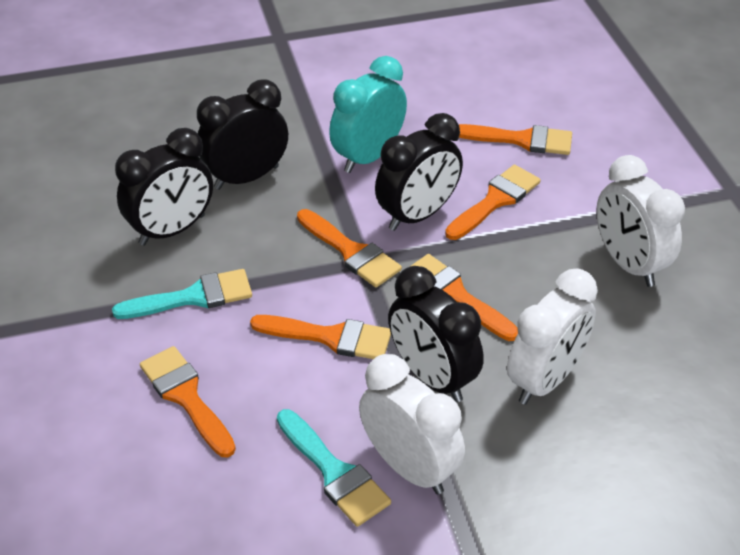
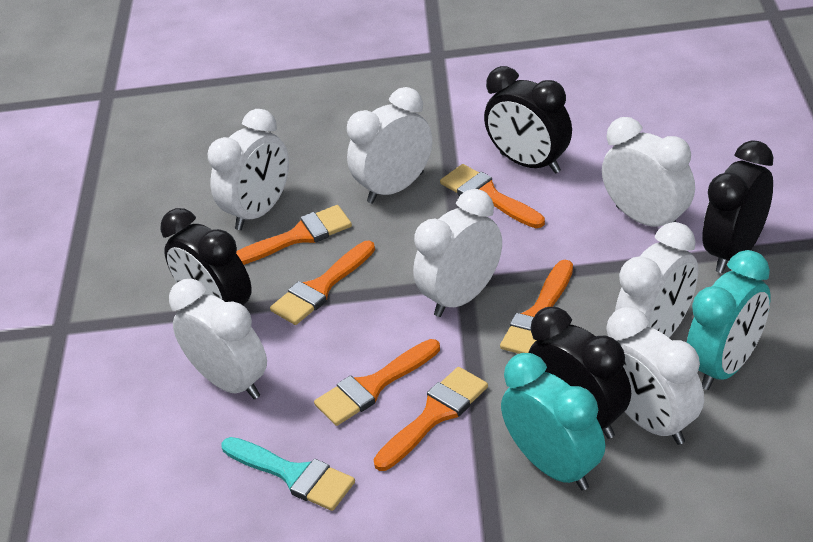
turquoise brush: [112,269,252,319] [277,409,391,527] = 2 -> [221,437,355,511] = 1
turquoise clock: [329,56,407,173] = 1 -> [501,353,605,490] [687,250,771,390] = 2
white clock: [359,354,465,494] [507,268,598,405] [596,155,685,287] = 3 -> [169,279,267,399] [208,109,289,230] [347,87,432,204] [413,189,502,317] [602,117,695,227] [606,307,704,445] [615,222,698,338] = 7

